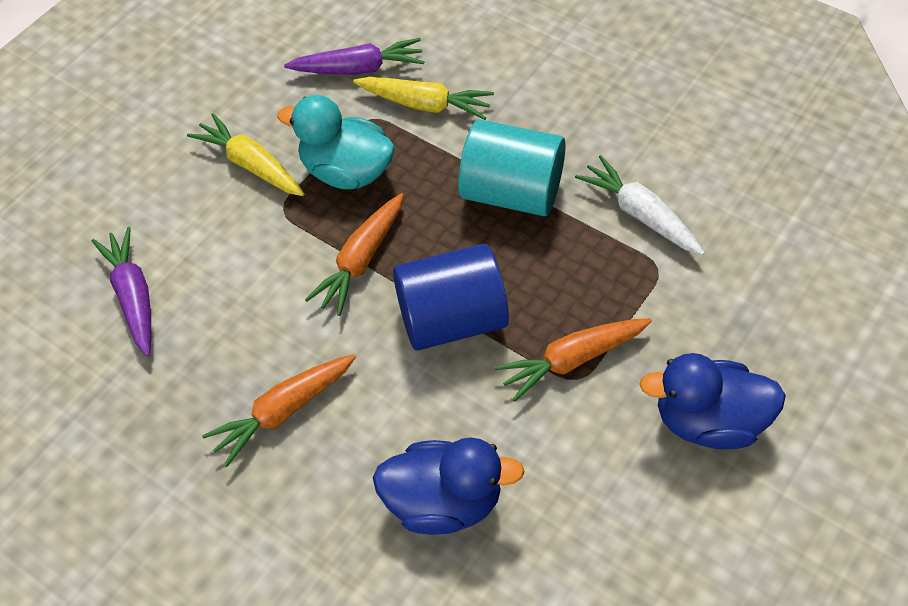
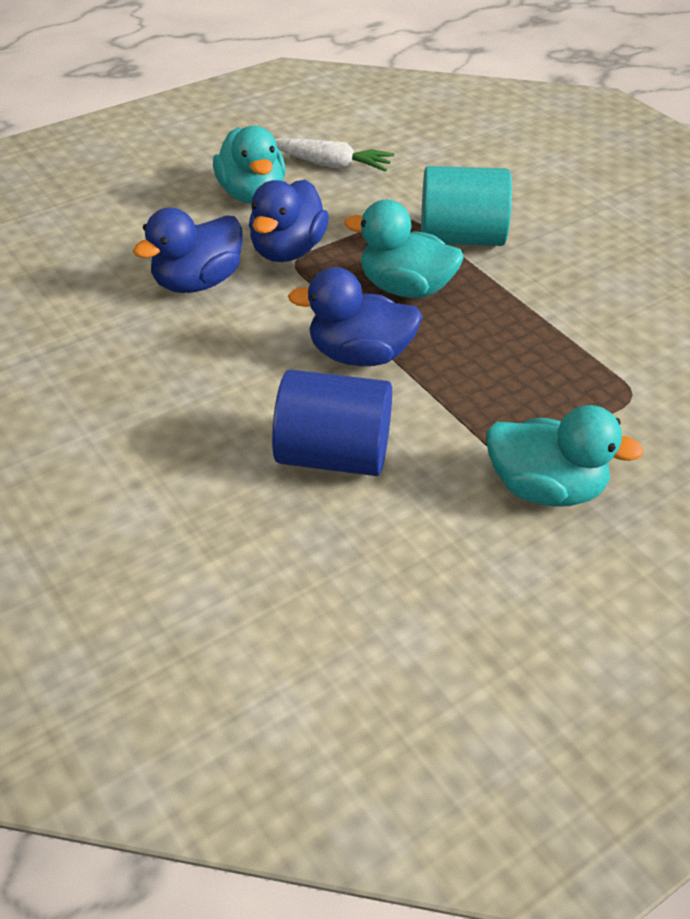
blue duck: [373,437,525,535] [639,353,786,449] = 2 -> [133,208,242,293] [249,180,329,262] [288,267,423,366] = 3
orange carrot: [202,354,356,467] [305,193,404,316] [494,318,652,402] = 3 -> none = 0
purple carrot: [92,227,151,356] [284,38,424,75] = 2 -> none = 0
turquoise duck: [277,95,395,189] = 1 -> [213,126,286,204] [344,200,464,298] [486,405,644,507] = 3
yellow carrot: [187,113,304,196] [353,77,494,120] = 2 -> none = 0

